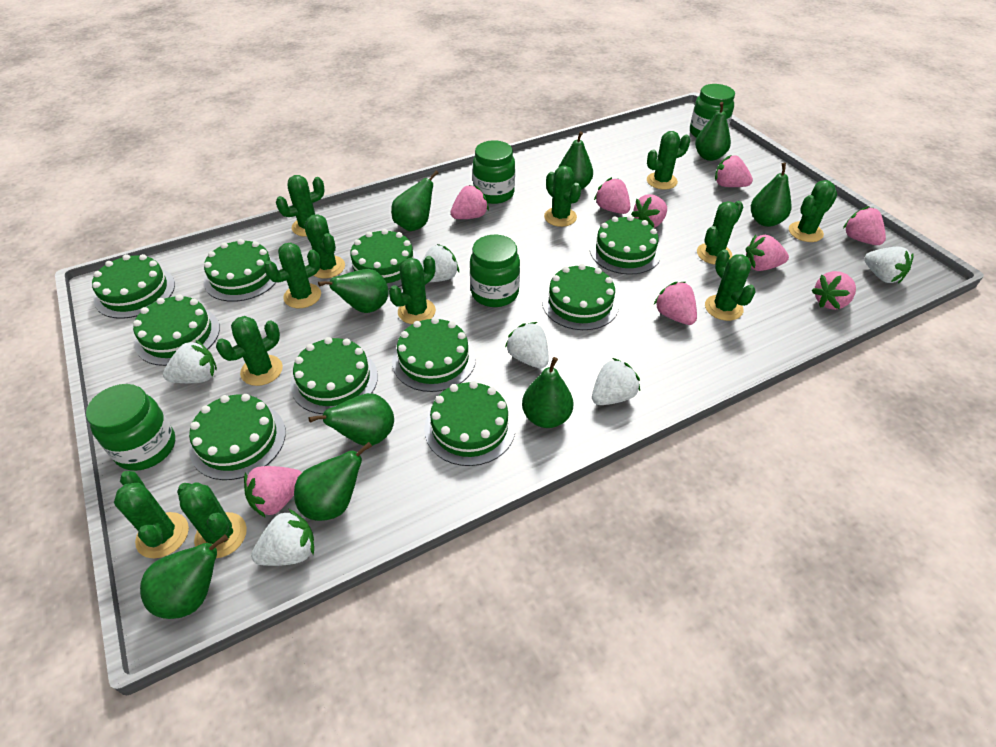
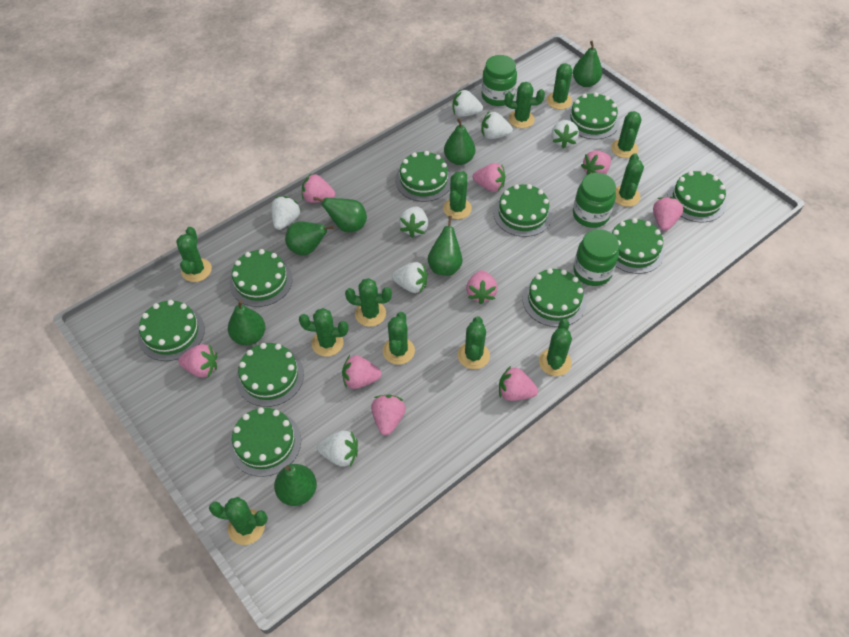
green jar: [86,384,175,471] [470,235,520,307] [473,140,515,204] [690,84,735,138] = 4 -> [481,55,517,106] [573,173,616,228] [573,229,619,286] = 3
green pear: [140,535,228,619] [294,442,372,521] [309,393,394,446] [318,269,389,313] [391,170,438,231] [522,357,573,428] [558,131,593,190] [695,102,731,161] [751,163,792,227] = 9 -> [228,300,266,345] [274,464,317,506] [285,221,334,255] [313,197,367,232] [428,216,462,276] [444,118,475,165] [573,41,602,87] = 7
white strawberry: [163,340,217,383] [251,509,314,566] [421,244,459,282] [505,322,548,369] [592,358,640,405] [864,247,914,283] = 6 -> [271,196,301,230] [317,431,358,467] [392,262,428,293] [399,207,428,238] [452,89,483,117] [481,112,513,139] [552,120,579,149] = 7

